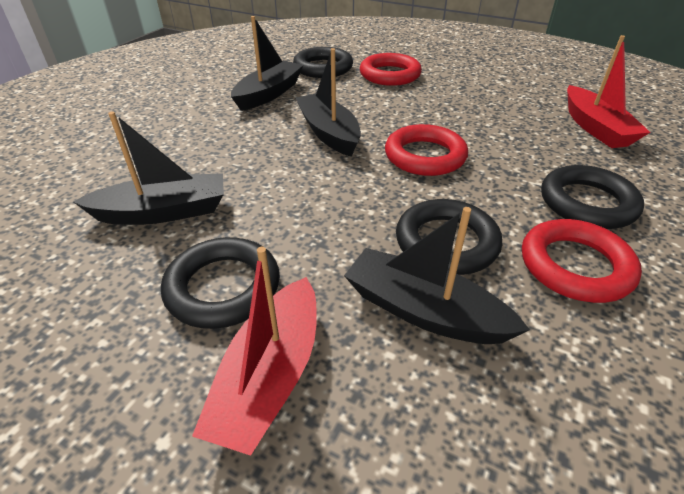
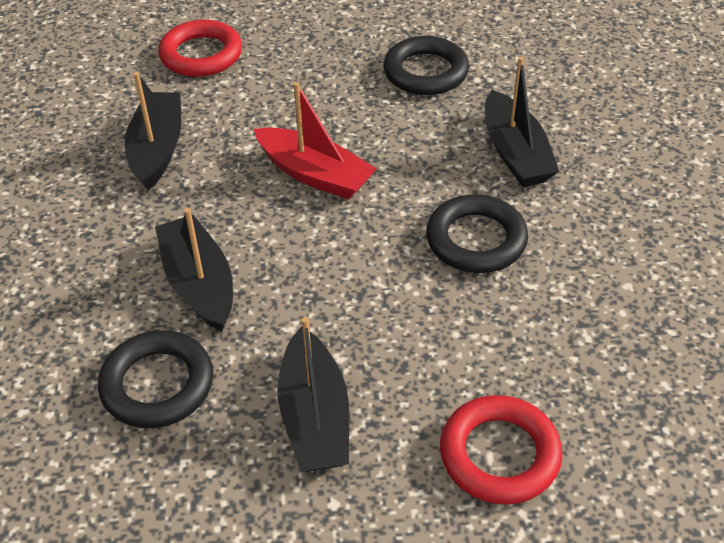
black ring: [161,237,280,329] [293,47,353,78] [396,199,502,275] [541,165,644,229] = 4 -> [98,330,213,428] [383,36,469,95] [426,194,528,273] = 3
red boat: [192,247,317,456] [567,35,651,148] = 2 -> [254,82,377,200] = 1
red ring: [360,53,422,86] [385,124,468,176] [522,219,642,303] = 3 -> [158,20,242,77] [440,395,563,505] = 2

